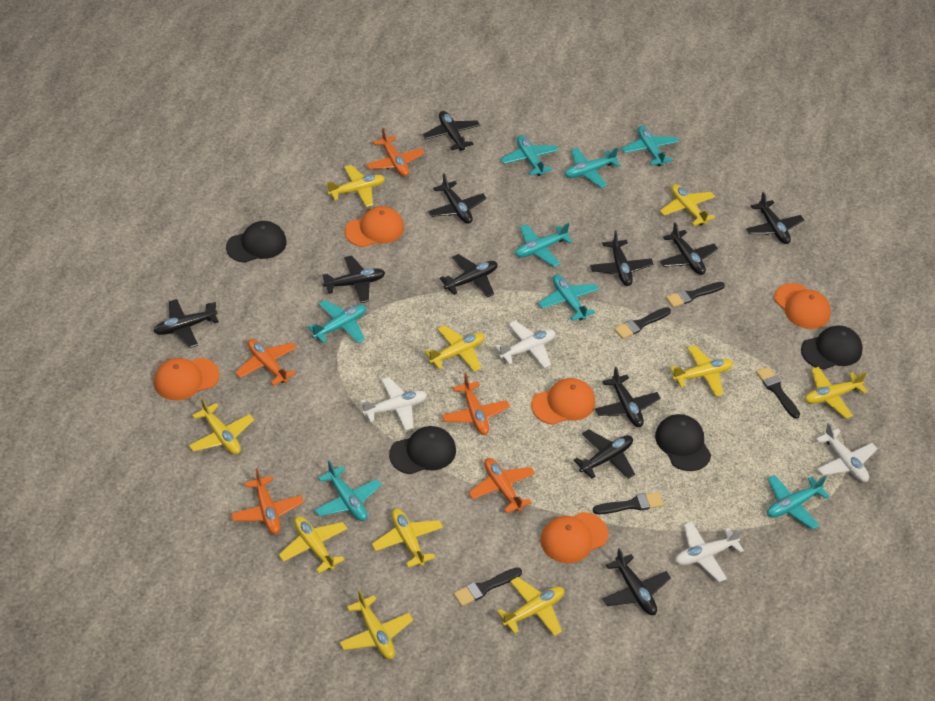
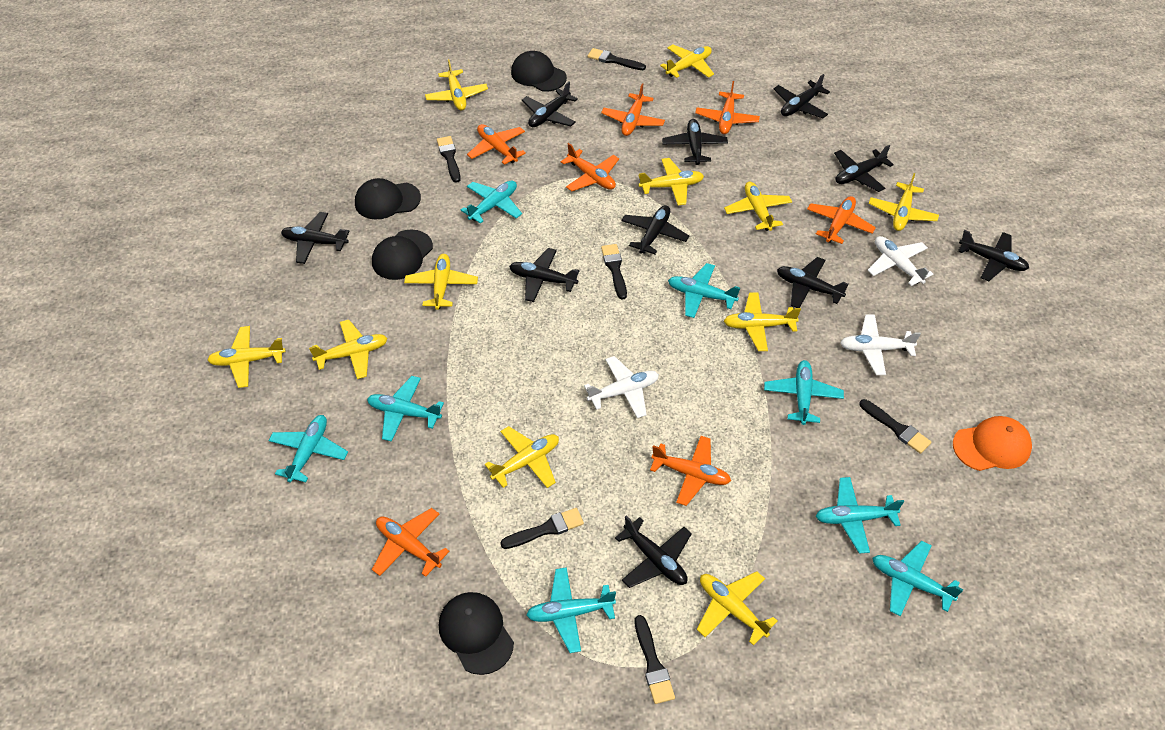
black brush: [453,567,522,606] [593,492,663,514] [614,307,671,339] [666,282,725,307] [756,367,800,419] = 5 -> [437,136,461,183] [500,508,584,549] [588,48,646,70] [601,244,627,299] [635,615,675,704] [859,399,931,454] = 6
black plane: [153,299,219,348] [322,256,385,303] [423,111,480,151] [428,173,487,224] [440,254,498,298] [573,429,635,479] [590,230,653,286] [595,367,661,427] [602,548,671,615] [660,222,718,275] [746,192,804,244] = 11 -> [281,212,350,264] [509,248,579,302] [522,82,578,127] [615,515,692,588] [621,205,689,254] [662,119,728,165] [774,74,830,118] [777,257,849,308] [834,145,894,192] [958,230,1029,281] = 10
orange cap: [154,358,220,400] [345,206,404,247] [531,378,595,425] [541,512,608,563] [774,283,831,329] = 5 -> [953,416,1032,471] = 1
orange plane: [231,468,304,534] [235,339,297,386] [366,128,424,177] [442,373,510,435] [468,458,535,513] = 5 -> [372,508,450,577] [467,124,526,165] [561,143,619,192] [601,83,665,136] [650,436,731,506] [695,81,760,134] [807,196,876,244] = 7
white plane: [361,377,427,431] [495,321,555,368] [675,522,744,582] [816,422,877,482] = 4 -> [584,356,659,418] [840,315,921,375] [867,236,933,286] = 3
yellow plane: [189,398,254,455] [279,516,348,573] [326,165,385,207] [340,590,413,659] [372,509,443,568] [424,325,485,372] [497,577,564,636] [660,184,715,226] [670,345,733,397] [805,367,868,419] = 10 -> [207,326,286,388] [309,320,388,379] [404,254,478,310] [425,59,488,111] [485,426,559,488] [638,158,704,205] [660,45,714,78] [697,571,777,646] [724,182,792,231] [724,292,801,351] [869,173,939,231] = 11

